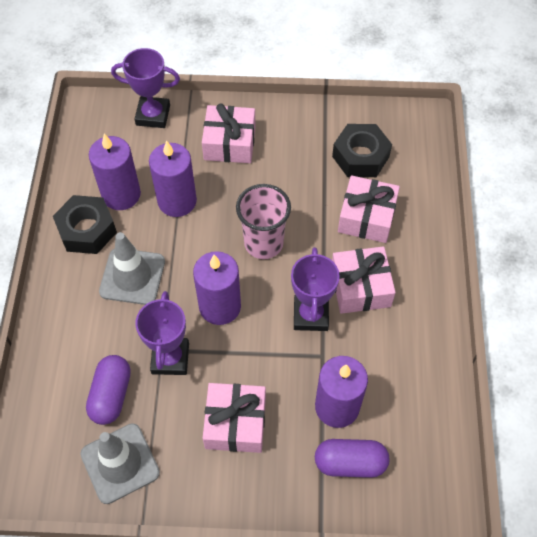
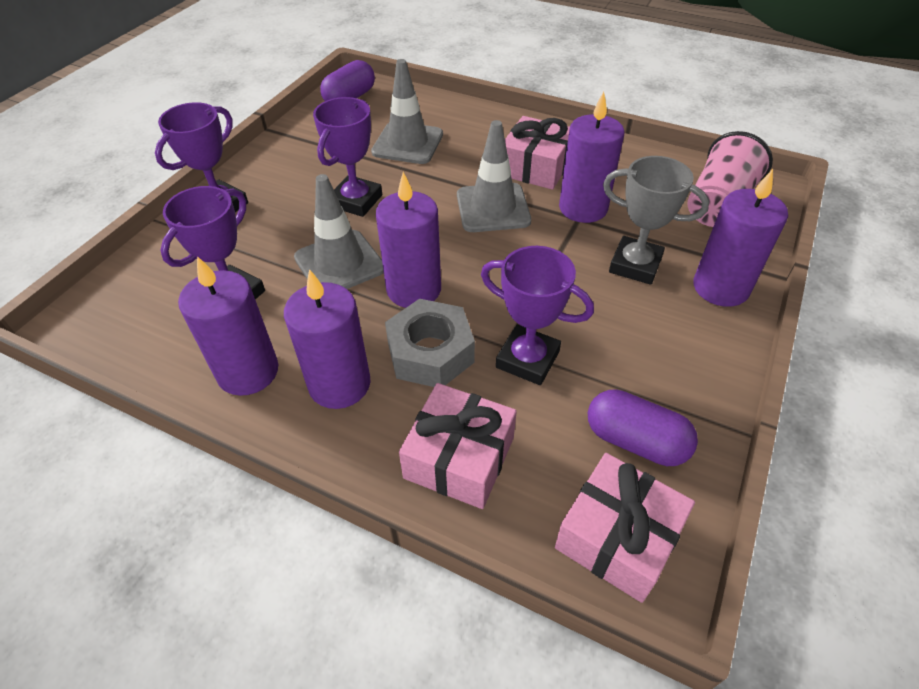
black nut: [53,195,117,254] [332,124,392,177] = 2 -> none = 0
grey nut: none = 0 -> [385,299,475,387] = 1
grey traffic cone: [80,424,160,504] [99,232,165,305] = 2 -> [294,174,384,289] [371,59,443,164] [457,120,531,232] = 3
grey trophy: none = 0 -> [603,156,709,285] = 1
pink gift: [202,103,256,163] [203,383,266,453] [332,246,396,314] [338,175,400,243] = 4 -> [399,383,517,509] [505,116,570,190] [555,453,695,603] = 3
purple candle: [89,134,141,210] [149,140,197,217] [193,251,241,325] [315,356,368,428] = 4 -> [178,256,278,396] [284,269,371,409] [376,172,441,308] [559,92,625,223] [693,169,788,307] = 5
purple trophy: [111,48,180,128] [135,291,189,375] [291,247,340,331] = 3 -> [155,102,248,212] [160,186,265,300] [313,97,382,217] [481,246,594,385] = 4

